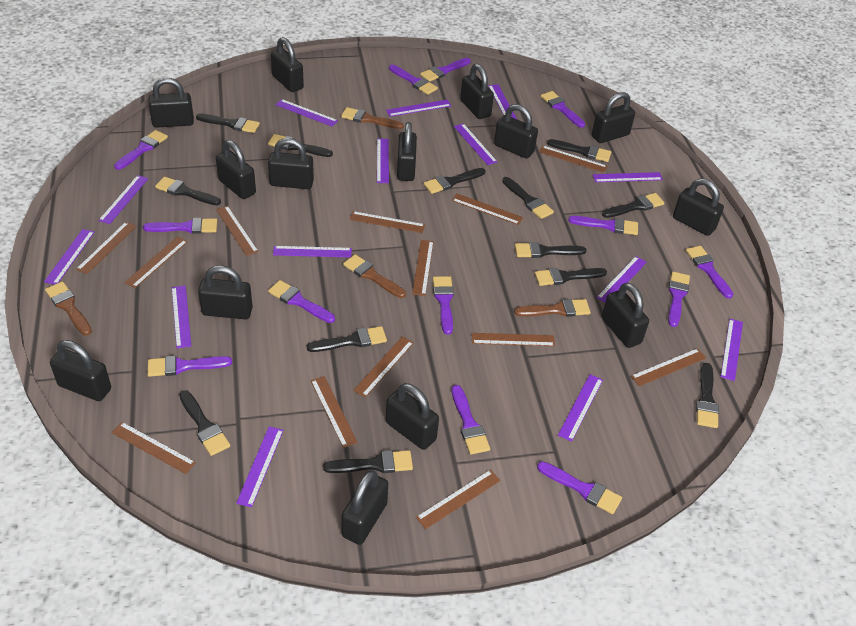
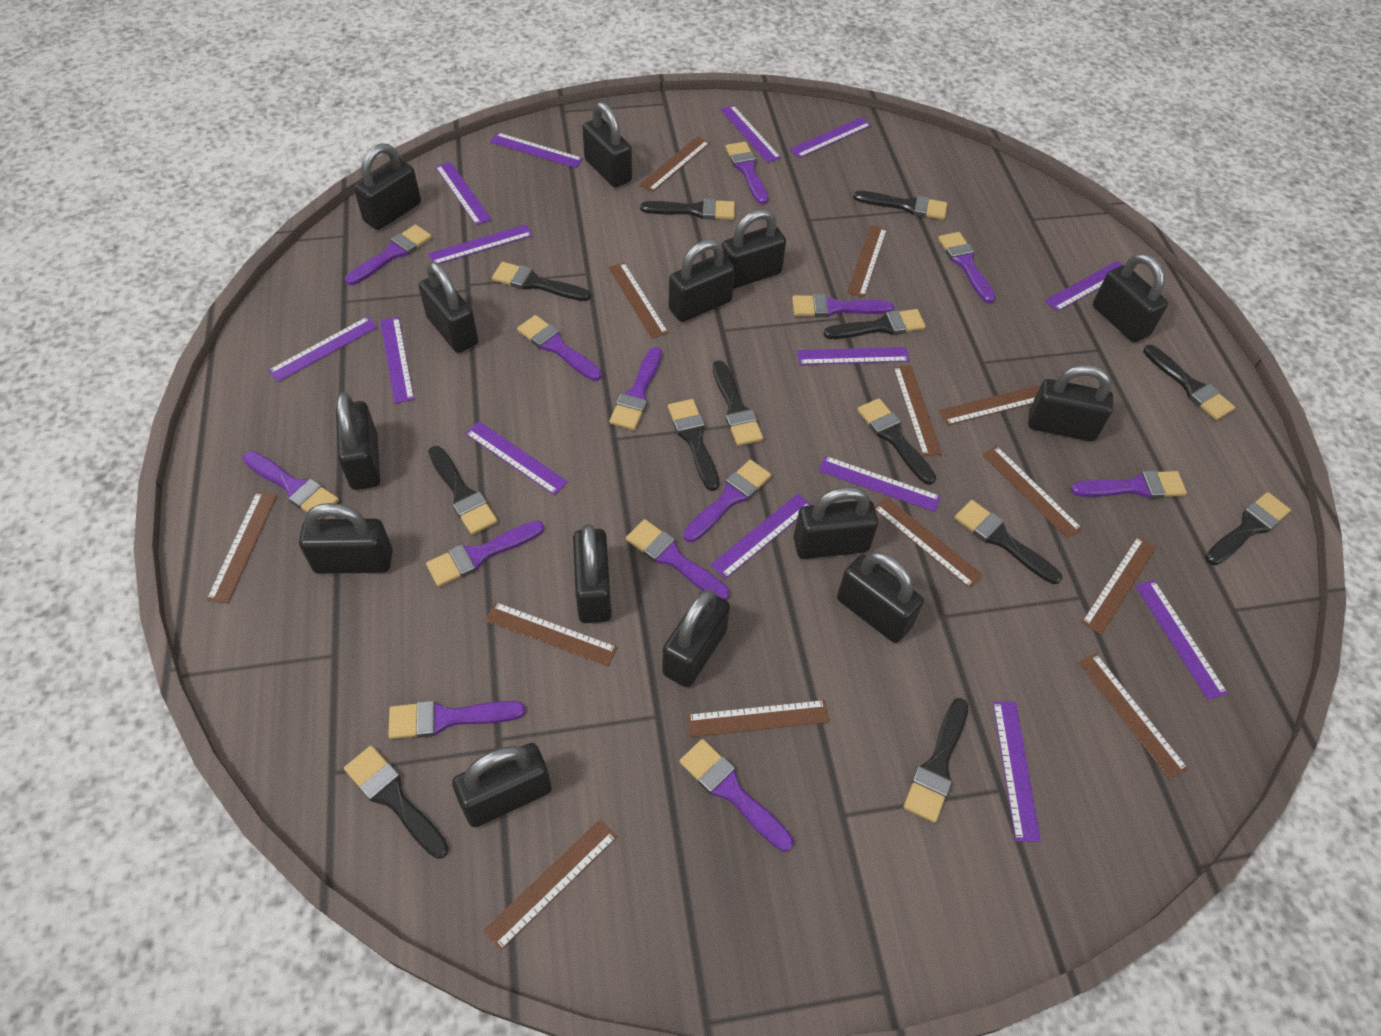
brown brush: [45,281,92,336] [341,107,404,129] [343,254,406,298] [514,299,591,317] = 4 -> none = 0

